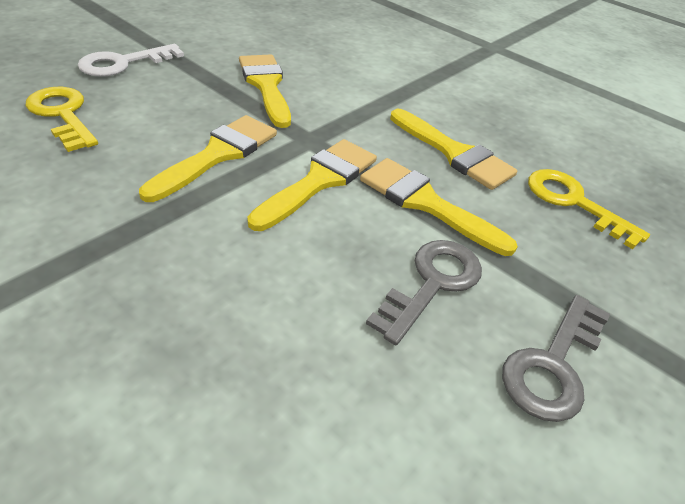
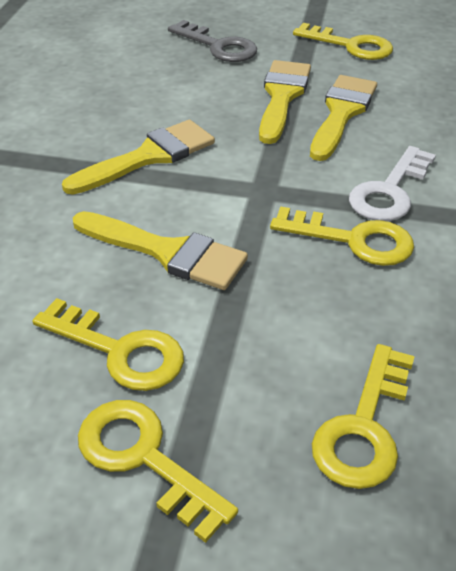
grey key: [366,240,482,345] [502,295,610,422] = 2 -> [168,20,257,62] = 1
yellow brush: [139,115,277,202] [239,54,291,128] [247,139,377,231] [360,158,518,256] [390,109,517,190] = 5 -> [62,119,215,195] [73,211,248,290] [259,60,311,144] [310,75,377,161] = 4
yellow key: [26,87,98,152] [528,169,650,249] = 2 -> [33,298,184,391] [78,400,238,543] [270,206,414,266] [293,23,393,60] [312,344,415,489] = 5

